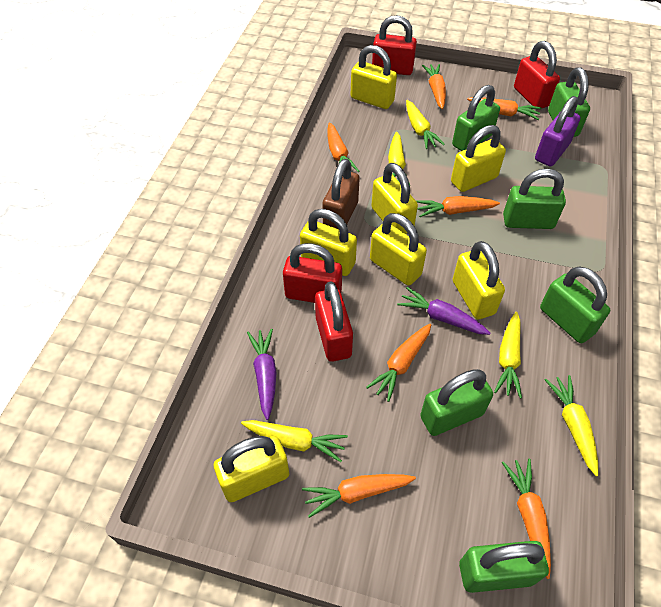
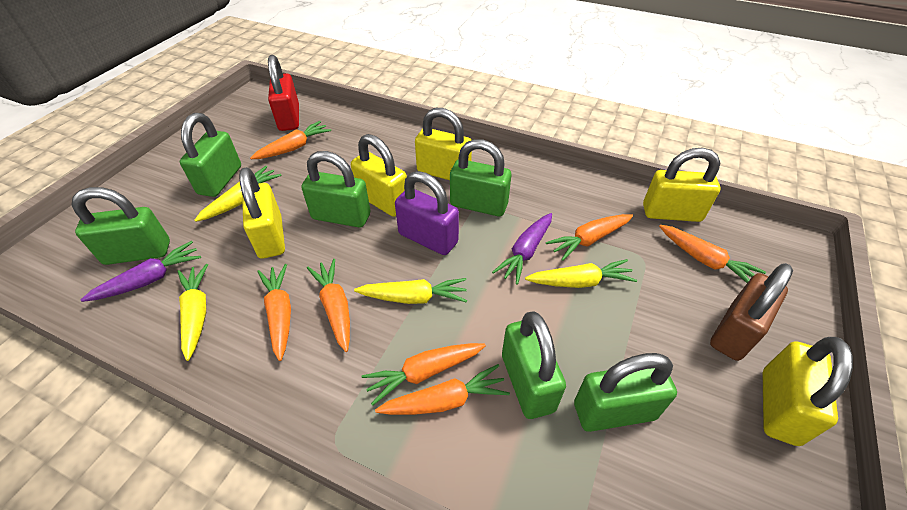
red padlock: [283,243,342,303] [315,281,353,362] [372,15,417,75] [514,41,560,109] = 4 -> [268,55,299,131] = 1
yellow carrot: [241,420,348,462] [388,132,410,185] [406,100,445,149] [494,312,522,399] [545,375,598,476] = 5 -> [177,264,208,361] [194,166,281,222] [354,278,467,304] [525,259,637,288] = 4
yellow padlock: [214,436,289,502] [300,209,357,276] [351,45,397,109] [370,213,427,286] [371,163,418,234] [451,125,506,192] [453,241,505,319] = 7 -> [239,167,285,259] [351,134,407,217] [415,108,472,180] [643,148,720,222] [763,337,853,446] = 5

